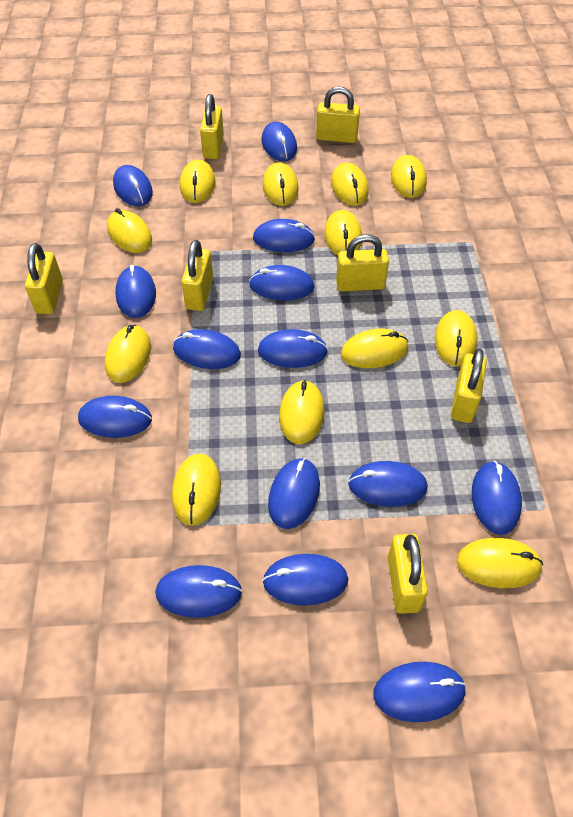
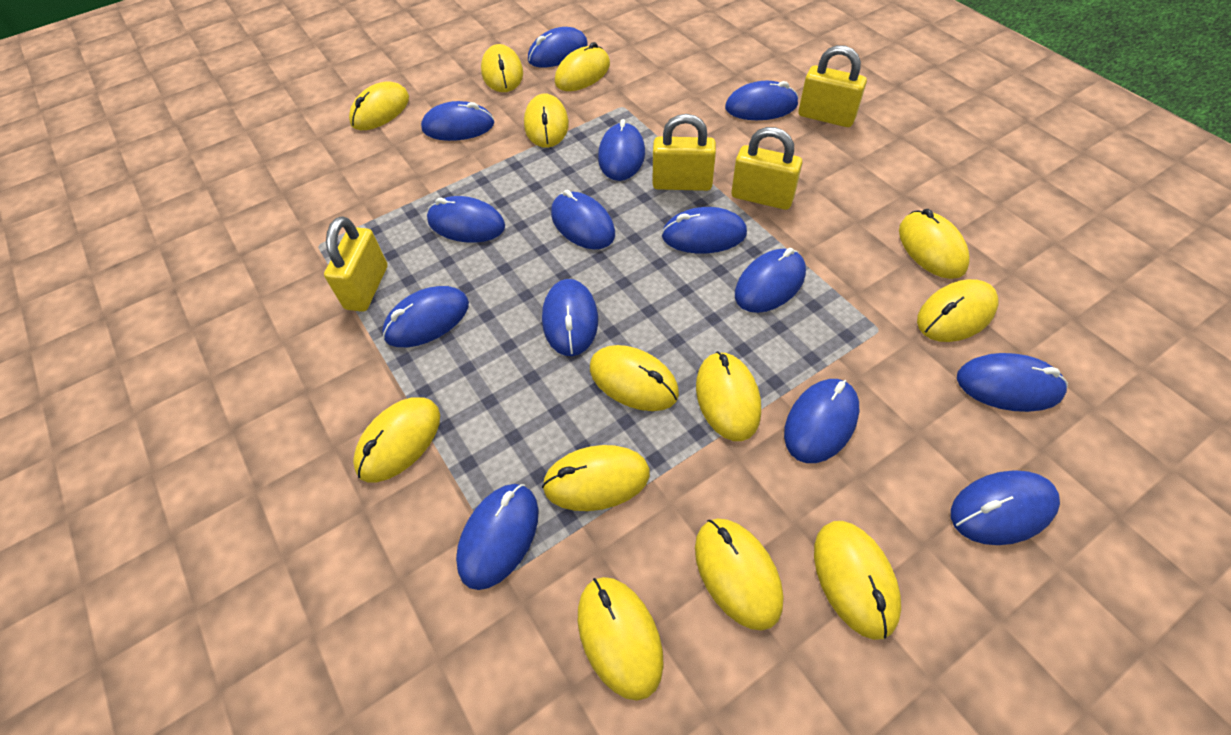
yellow mouse: [105,325,151,383] [107,208,152,253] [172,453,221,526] [180,160,215,203] [263,162,299,206] [279,380,324,444] [324,210,362,255] [331,163,369,206] [341,329,408,368] [391,155,427,198] [435,310,477,366] [456,538,543,588] = 12 -> [349,81,409,130] [353,397,440,483] [481,44,523,92] [524,93,569,148] [542,445,650,511] [555,42,610,91] [578,577,664,701] [590,345,679,411] [695,518,783,631] [696,351,761,441] [814,521,901,640] [899,209,970,279] [917,279,999,342] = 13
yellow padlock: [25,243,63,314] [181,240,213,311] [200,94,224,159] [316,86,360,143] [336,234,389,291] [388,534,428,614] [451,349,487,423] = 7 -> [324,216,388,312] [653,114,716,191] [731,127,802,210] [798,45,867,127] = 4

